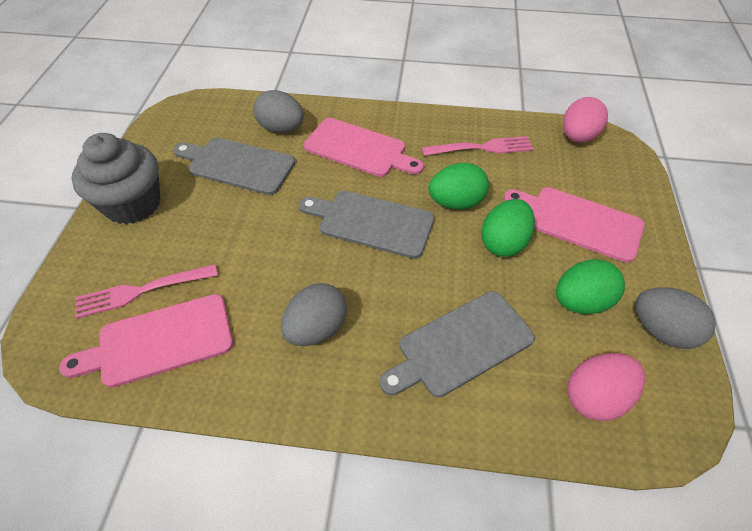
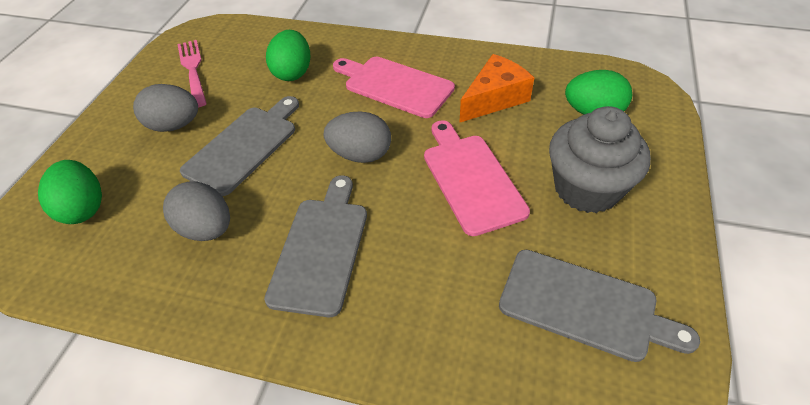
orange cheese: none = 0 -> [459,54,534,123] = 1
pink cutting board: [59,294,233,388] [303,118,424,177] [504,187,645,263] = 3 -> [333,57,455,118] [424,120,530,236] = 2
pink egg: [563,97,608,143] [567,353,645,421] = 2 -> none = 0
pink fork: [76,264,218,318] [422,136,533,156] = 2 -> [177,40,207,107] = 1

